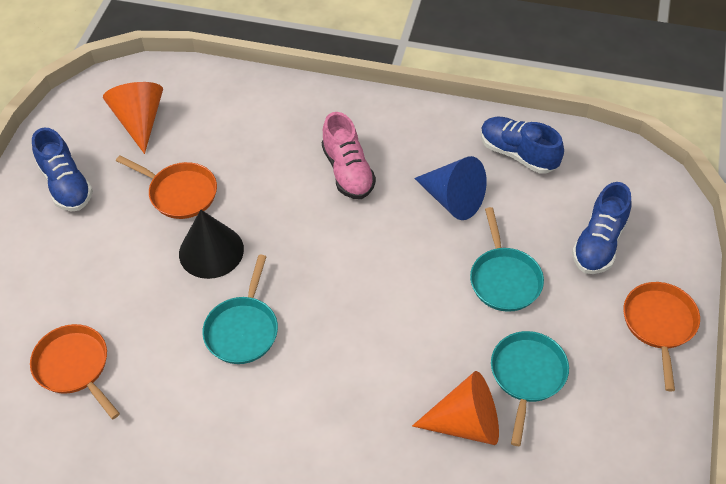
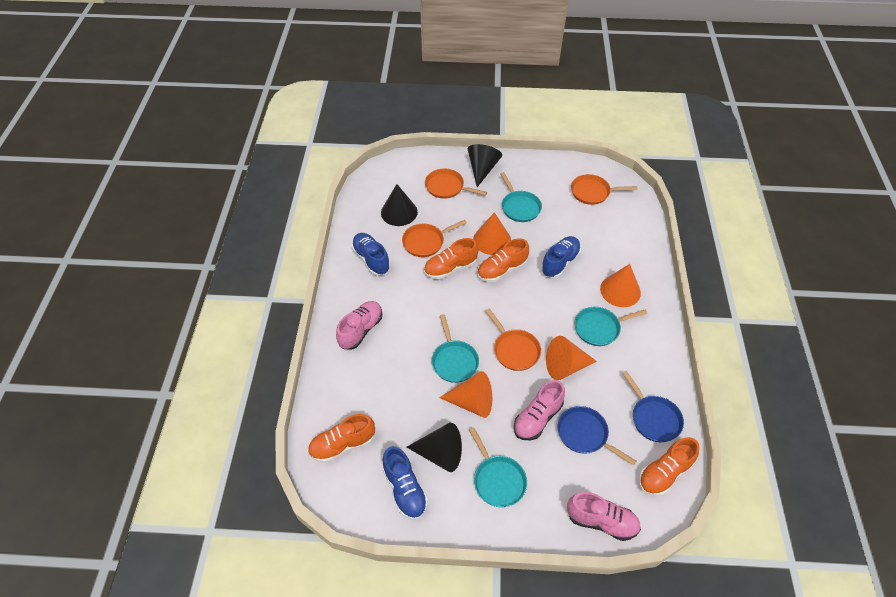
black cone: [179,210,244,279] = 1 -> [381,184,418,226] [407,423,462,472] [468,144,502,187] = 3
blue cone: [414,156,487,220] = 1 -> none = 0
blue pan: none = 0 -> [558,406,636,466] [622,371,684,442] = 2
orange cone: [103,82,163,154] [412,371,499,445] = 2 -> [439,371,492,418] [473,212,511,255] [546,336,597,380] [600,264,641,307] = 4
orange pan: [30,324,120,419] [116,156,217,219] [623,282,700,391] = 3 -> [402,220,467,257] [425,169,487,199] [486,308,541,371] [571,174,637,205] = 4
orange shoe: none = 0 -> [308,414,375,463] [424,238,479,279] [477,238,529,282] [639,437,700,496] = 4
pink shoe: [322,112,376,199] = 1 -> [336,301,382,350] [514,380,565,441] [567,492,641,541] = 3
turquoise pan: [202,255,278,364] [470,207,544,312] [491,331,569,446] = 3 -> [432,314,479,383] [469,428,527,507] [501,172,542,222] [575,307,648,346] = 4

